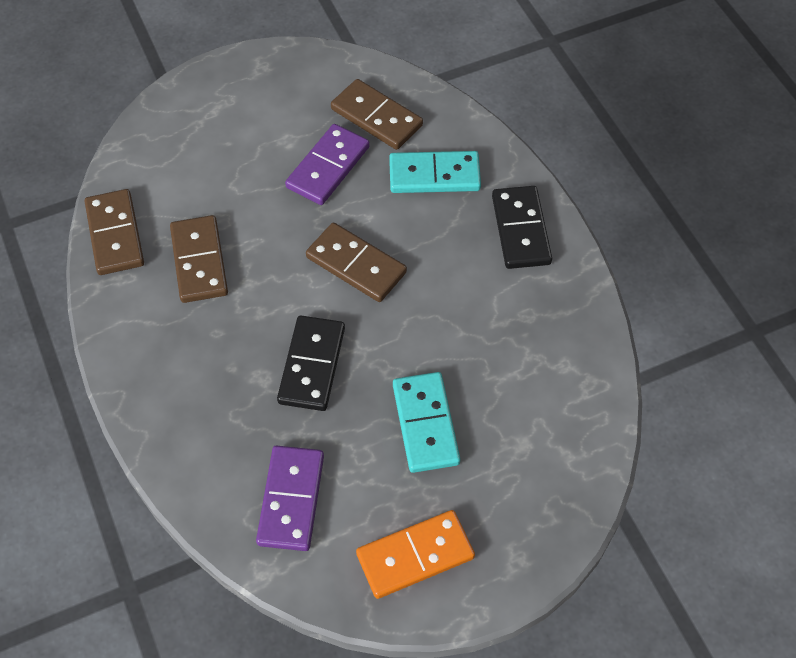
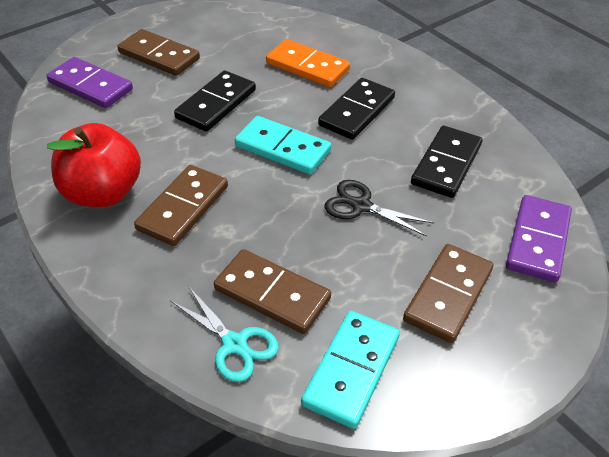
black domino: [277,316,345,411] [492,186,552,269] = 2 -> [174,70,256,132] [318,78,395,140] [411,126,482,198] = 3
black scissors: none = 0 -> [325,180,434,237] = 1
red apple: none = 0 -> [47,123,141,207] = 1
turquoise scissors: none = 0 -> [170,287,279,382] = 1

